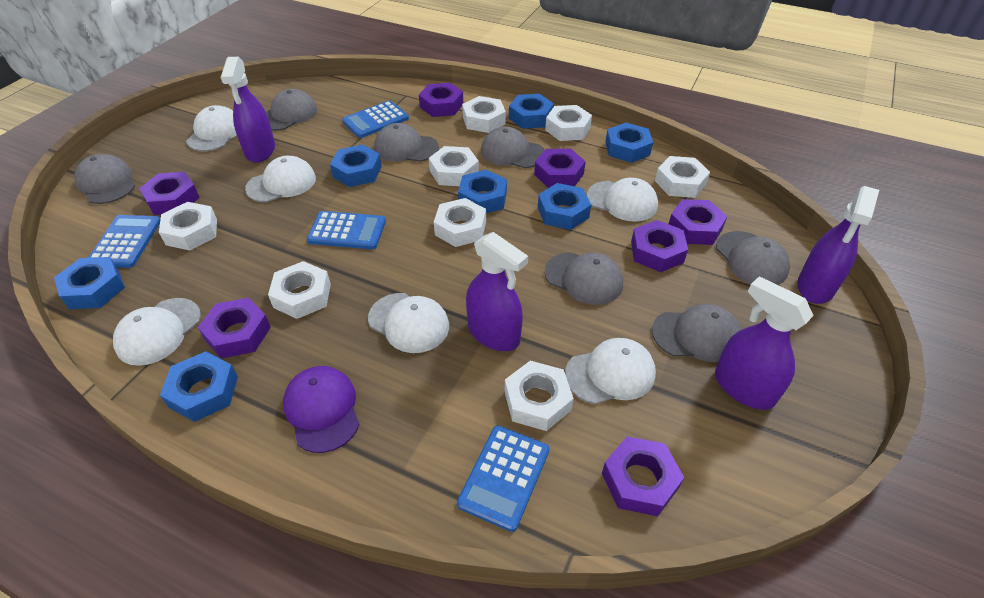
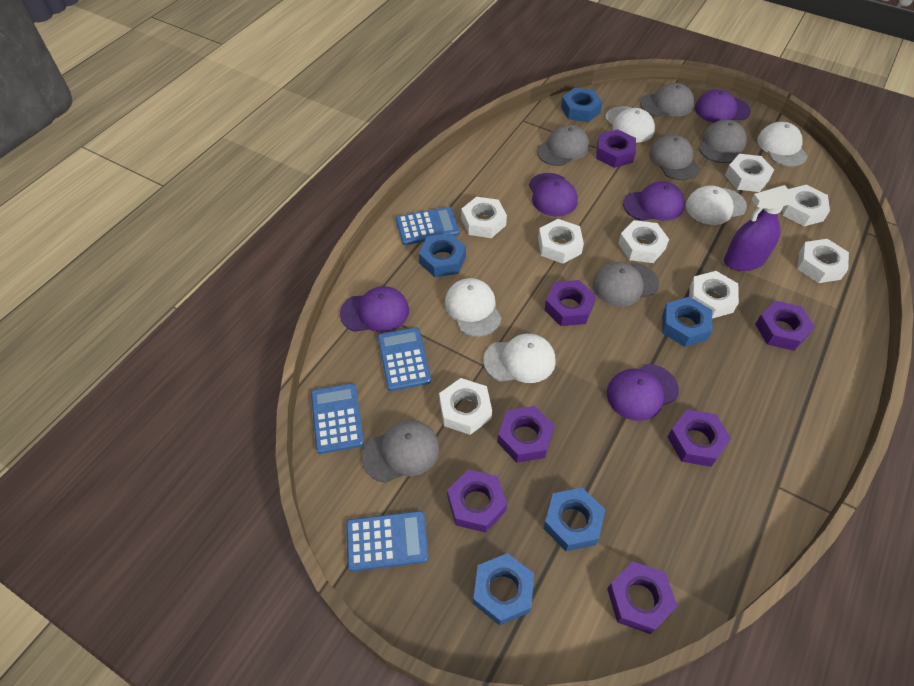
blue nut: [54,257,125,309] [160,351,238,422] [330,145,382,187] [458,170,507,213] [509,94,554,129] [538,183,591,230] [605,122,653,163] = 7 -> [419,233,466,277] [473,553,534,625] [543,488,605,551] [561,88,603,122] [662,297,712,347] = 5
grey cap: [74,154,135,204] [266,89,317,130] [374,123,439,162] [481,127,545,168] [544,252,623,305] [652,304,741,362] [716,231,790,285] = 7 -> [361,420,439,483] [537,125,590,166] [593,262,659,307] [640,83,694,117] [649,135,700,180] [699,120,747,163] = 6
purple cap: [283,366,360,453] = 1 -> [340,286,409,332] [529,173,578,217] [607,364,679,421] [623,181,685,221] [695,89,751,123] = 5
purple spray bottle: [221,57,275,163] [466,232,528,351] [715,276,814,410] [798,186,879,304] = 4 -> [724,185,795,271] = 1
white cap: [113,298,201,366] [186,105,237,151] [245,156,316,202] [368,293,449,353] [565,338,656,404] [587,178,658,222] = 6 -> [445,278,502,337] [483,334,556,383] [605,106,655,143] [686,185,747,225] [757,122,808,167] = 5

